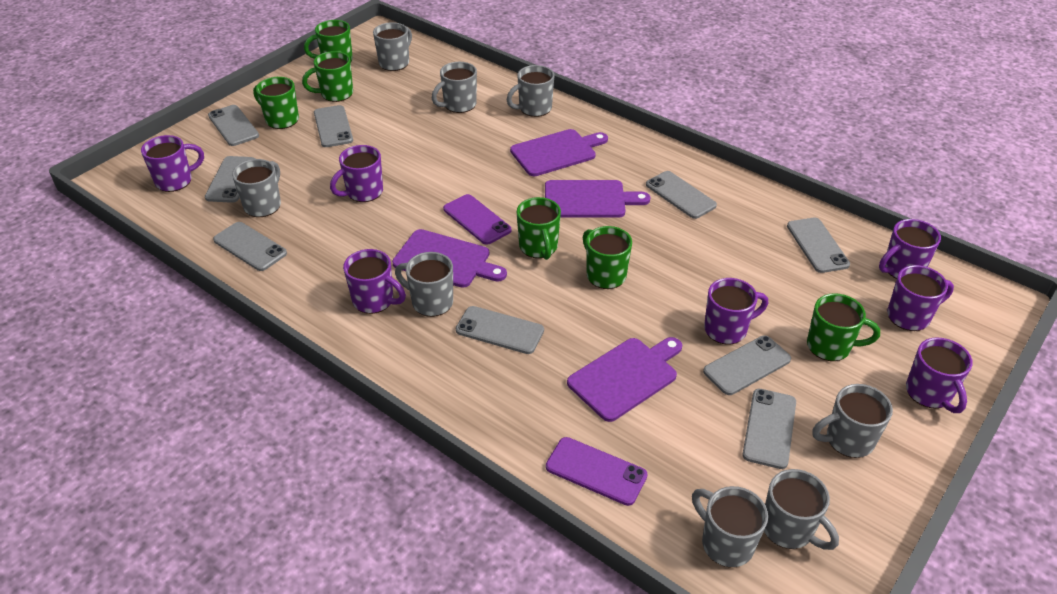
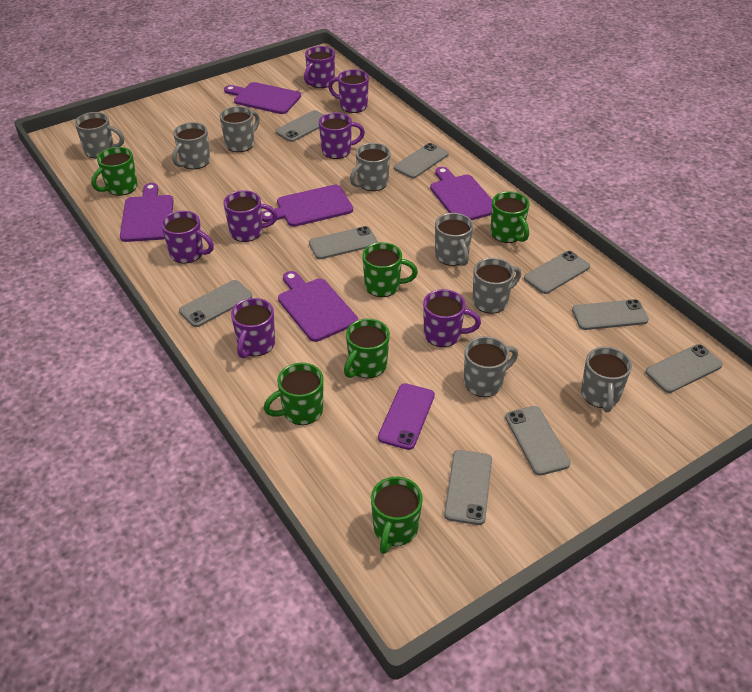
purple cutting board: [392,229,507,288] [510,129,608,176] [545,180,650,218] [567,337,682,422] = 4 -> [120,183,174,242] [224,82,301,114] [262,185,353,227] [278,271,358,342] [430,167,492,220] = 5
purple phone: [443,194,511,245] [546,437,647,506] = 2 -> [378,383,435,450] = 1

